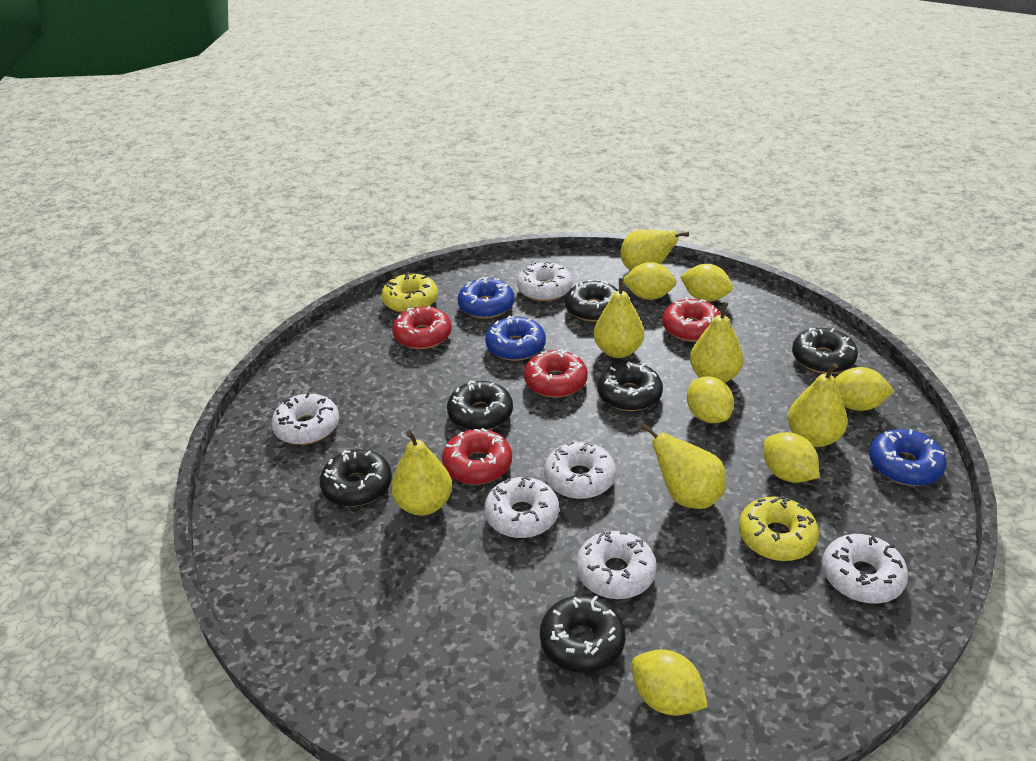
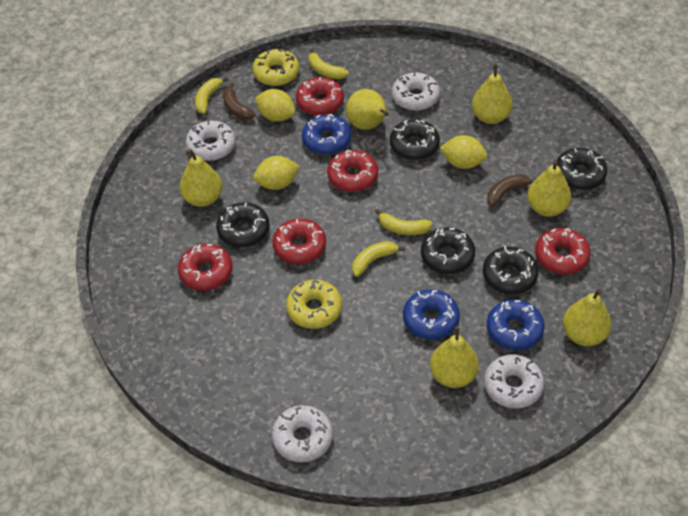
black donut: [319,449,392,507] [447,381,513,430] [540,595,626,673] [565,279,619,322] [598,362,663,411] [792,328,858,374] = 6 -> [216,202,269,247] [390,120,440,160] [421,228,475,274] [483,246,538,294] [557,148,607,190] = 5
brown banana: none = 0 -> [223,82,255,119] [487,174,534,206] = 2
red donut: [392,306,452,349] [442,428,512,484] [524,349,588,398] [662,297,721,342] = 4 -> [178,244,233,291] [272,218,326,264] [296,77,344,116] [327,150,378,192] [535,228,591,275] = 5
white donut: [272,393,339,445] [484,476,559,538] [517,261,573,301] [544,441,616,499] [576,531,657,599] [822,534,908,603] = 6 -> [186,121,236,161] [272,405,333,462] [392,72,440,111] [484,355,544,409] = 4
yellow banana: none = 0 -> [195,77,228,114] [308,49,349,79] [352,241,405,277] [375,209,433,235] = 4
yellow lemon: [623,262,677,300] [631,649,708,716] [680,264,733,302] [687,376,734,423] [764,432,819,483] [835,367,894,411] = 6 -> [253,156,300,190] [255,89,296,122] [440,135,487,169] = 3

